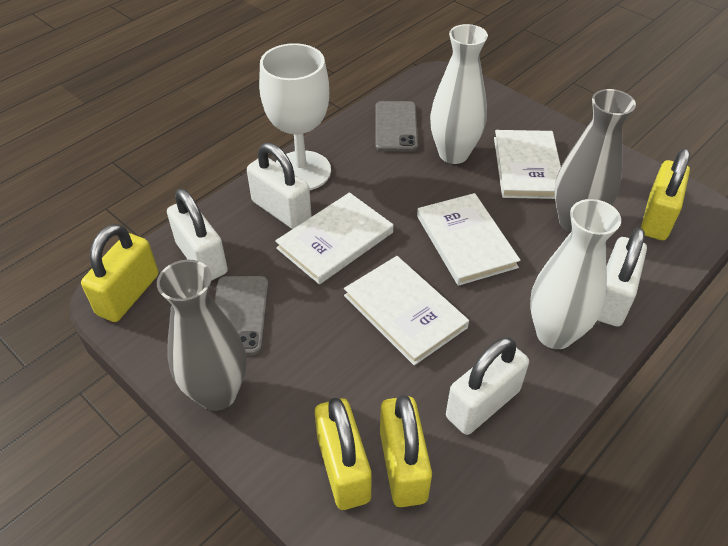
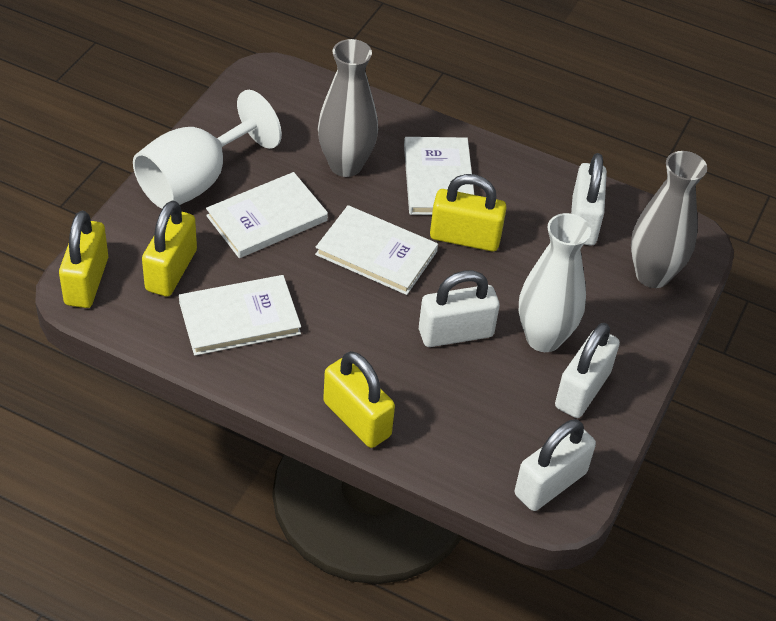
grey phone: [214,276,268,355] [375,101,418,151] = 2 -> none = 0
white vase: [430,24,488,164] [530,199,621,349] = 2 -> [519,213,591,352] = 1

